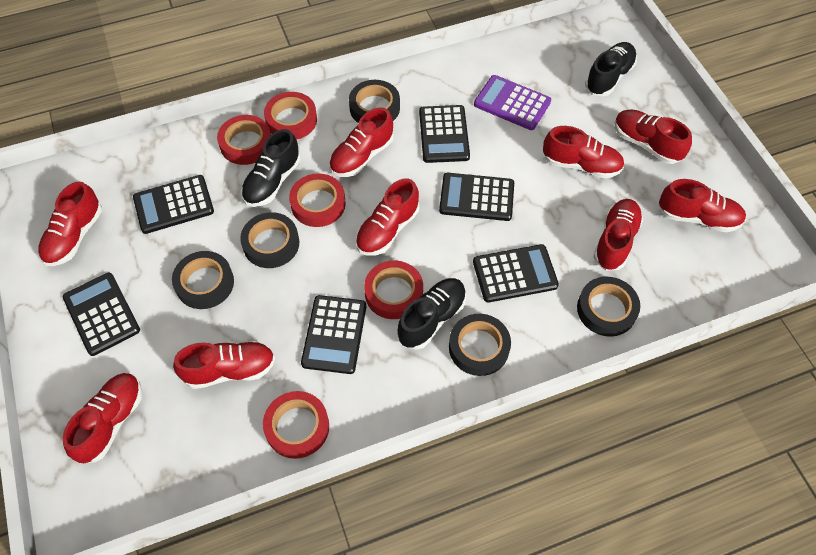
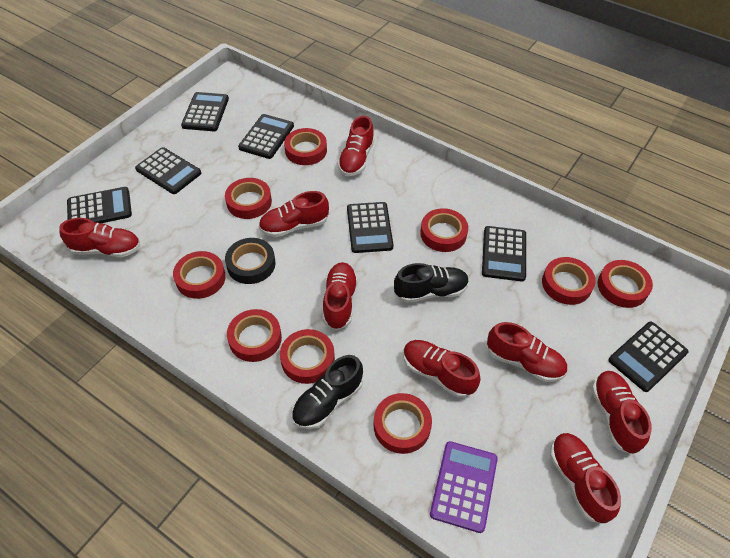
black calculator: [63,273,140,356] [133,175,214,234] [301,295,366,374] [419,105,470,163] [439,173,514,221] [473,244,559,303] = 6 -> [67,187,132,223] [135,147,201,194] [181,92,229,131] [238,114,294,159] [347,202,393,253] [482,226,526,282] [608,321,689,392] = 7
black shoe: [241,129,301,207] [397,278,466,350] [585,42,637,96] = 3 -> [292,355,363,429] [394,263,469,303] = 2
black tape: [172,251,234,309] [240,212,299,268] [349,80,400,123] [449,314,511,376] [577,277,640,337] = 5 -> [225,238,276,284] = 1
red shoe: [38,181,102,266] [63,373,142,463] [173,341,275,389] [329,107,394,177] [356,179,419,256] [543,126,624,178] [593,199,643,271] [614,109,692,164] [658,179,746,232] = 9 -> [59,218,140,257] [259,191,329,237] [323,262,358,330] [338,116,375,176] [403,340,481,398] [487,322,567,382] [550,433,621,523] [591,371,652,454] = 8
red tape: [217,115,271,165] [263,391,329,459] [264,92,317,140] [289,173,346,227] [364,260,423,319] = 5 -> [173,251,226,299] [225,178,272,219] [227,309,282,362] [280,329,335,384] [284,128,327,165] [374,393,432,454] [420,208,468,252] [542,257,596,305] [598,260,653,308] = 9

